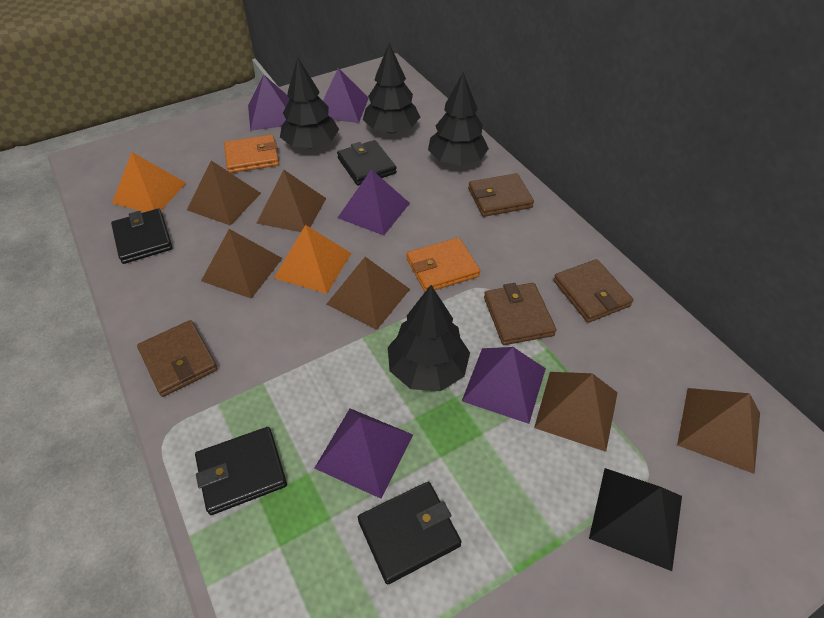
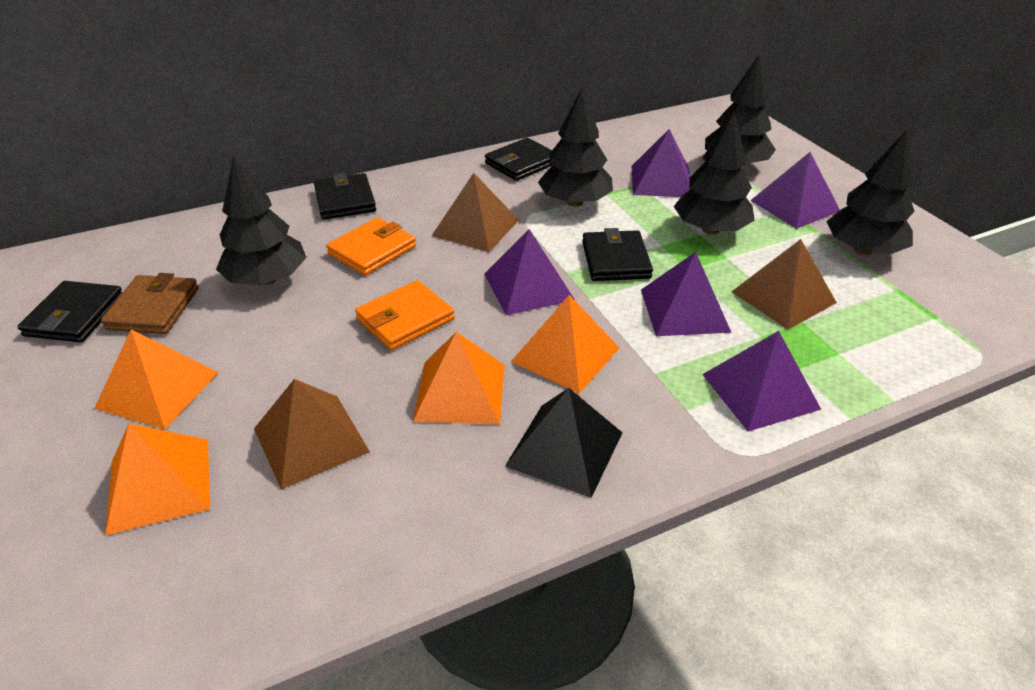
black tree: [280,57,339,149] [363,43,420,134] [388,285,470,391] [428,72,489,165] = 4 -> [216,156,307,285] [538,88,613,207] [674,112,755,234] [705,55,776,167] [827,130,915,255] = 5
brown pyramid: [187,161,261,226] [201,229,283,299] [256,169,326,232] [326,257,410,330] [534,372,618,452] [677,388,760,474] = 6 -> [254,379,370,489] [432,173,519,252] [731,239,837,330] = 3
brown wallet: [137,320,218,397] [468,173,534,217] [484,283,556,345] [553,259,634,323] = 4 -> [101,273,199,334] = 1
orange pyramid: [112,152,186,212] [274,225,351,294] = 2 -> [94,329,219,429] [105,423,210,536] [413,332,505,425] [511,295,619,394] = 4

